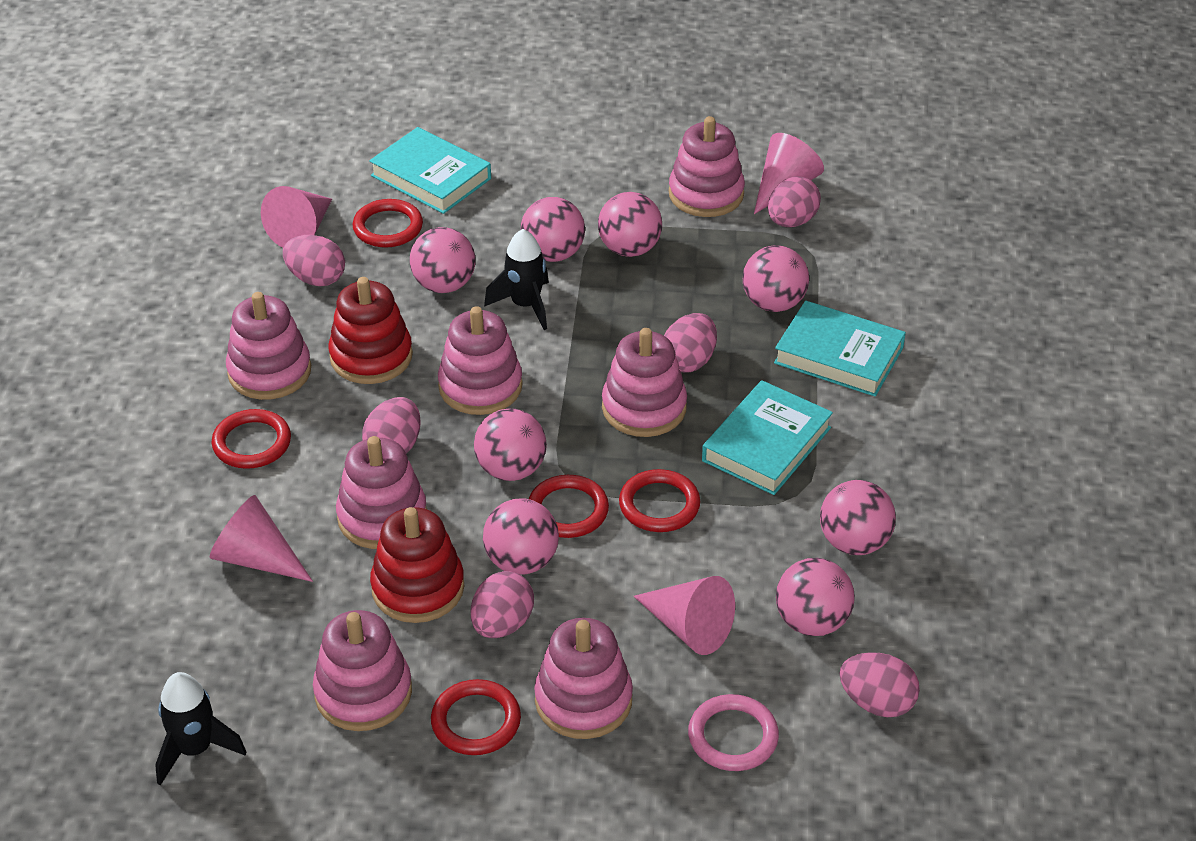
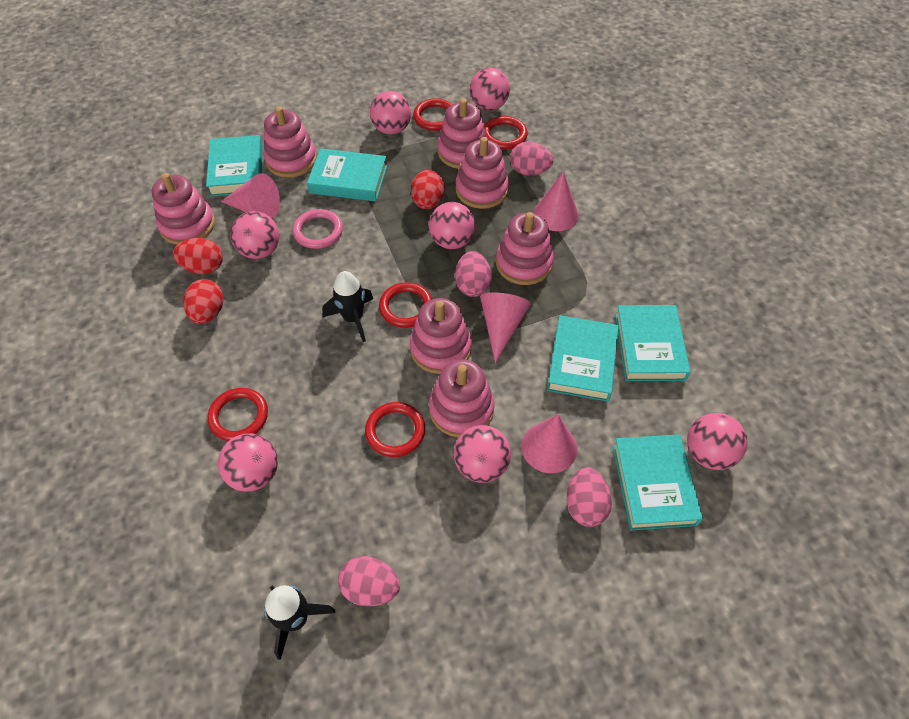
pink ball: [410,227,475,293] [474,408,547,481] [483,498,559,575] [521,197,585,262] [598,192,662,257] [743,245,809,312] [776,558,855,636] [820,480,896,555] = 8 -> [218,433,278,492] [231,211,279,259] [370,91,411,134] [429,202,475,249] [454,425,511,483] [470,68,510,111] [687,413,748,470] = 7
pink egg: [283,235,345,286] [362,397,421,453] [471,571,534,638] [664,313,717,373] [768,176,821,227] [839,652,920,717] = 6 -> [338,556,400,606] [455,251,492,297] [510,142,553,175] [566,467,612,527] = 4
red egg: none = 0 -> [173,238,223,274] [183,279,224,324] [411,170,444,209] = 3
red stacking toy: [328,277,413,384] [370,507,464,623] = 2 -> none = 0
turquoise book: [369,127,491,214] [702,380,833,495] [774,301,906,397] = 3 -> [206,135,263,196] [307,148,387,201] [547,315,619,402] [613,434,703,530] [615,305,691,381] = 5

